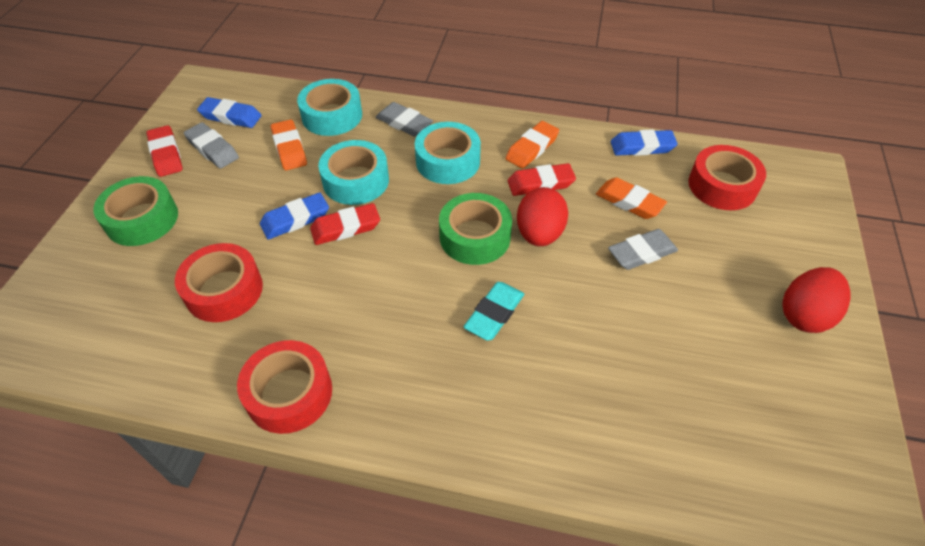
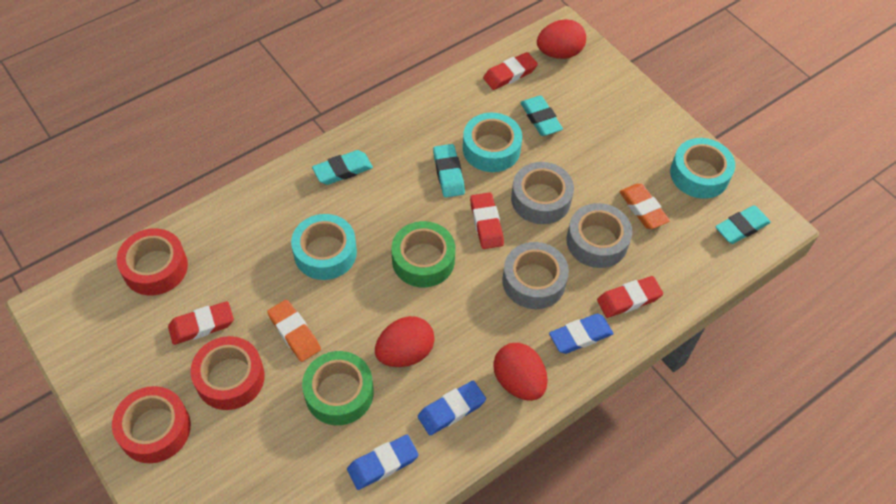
grey eraser: [184,122,239,169] [376,102,433,137] [608,229,678,270] = 3 -> none = 0
grey tape: none = 0 -> [502,242,569,309] [511,162,574,224] [566,203,632,268] = 3
orange eraser: [271,119,307,170] [505,121,559,169] [596,177,667,219] = 3 -> [267,300,321,362] [619,184,670,229] = 2
red egg: [517,187,568,246] [782,267,850,333] = 2 -> [375,316,435,367] [493,343,547,401] [537,20,586,59] = 3
red eraser: [146,125,183,177] [310,203,380,245] [508,163,576,196] = 3 -> [168,301,234,345] [470,192,504,249] [483,52,538,90] [597,276,663,318] = 4
turquoise eraser: [464,282,524,341] = 1 -> [312,150,373,185] [433,144,465,197] [520,96,563,136] [715,205,771,244] = 4

